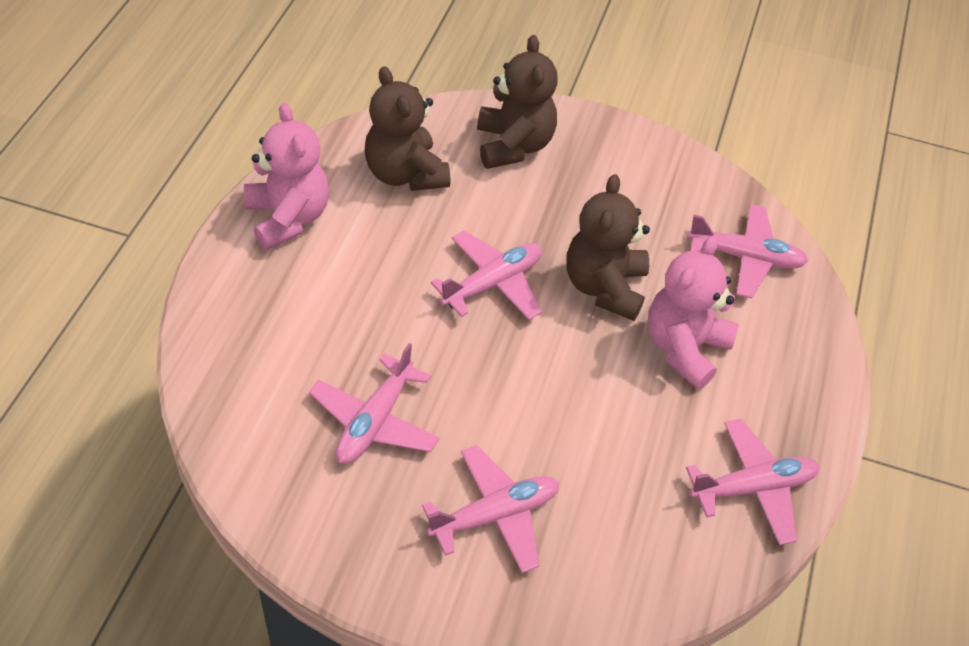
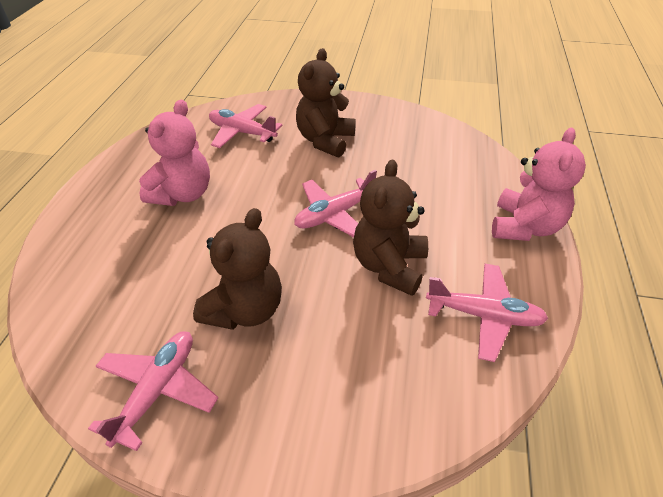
pink plane: [309,343,439,464] [422,445,559,573] [431,231,542,320] [686,419,820,545] [687,204,808,298] = 5 -> [88,331,218,451] [209,104,282,148] [294,170,377,237] [426,264,548,362] = 4

